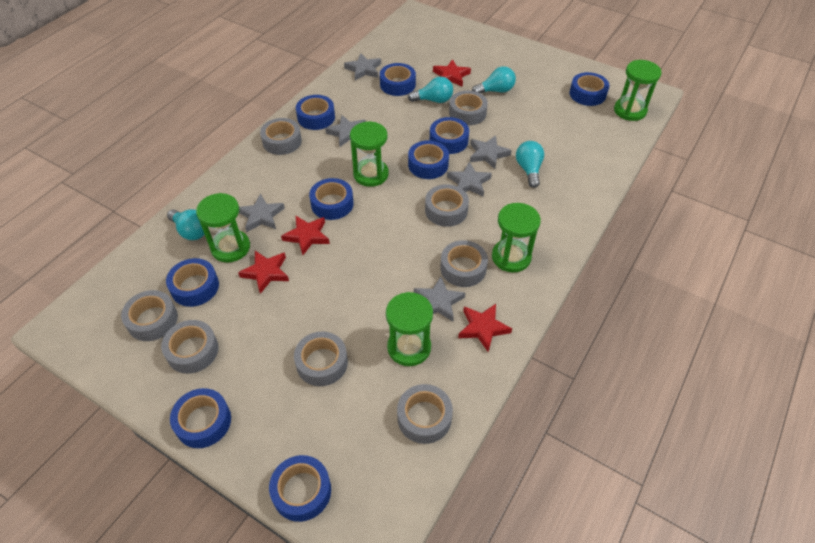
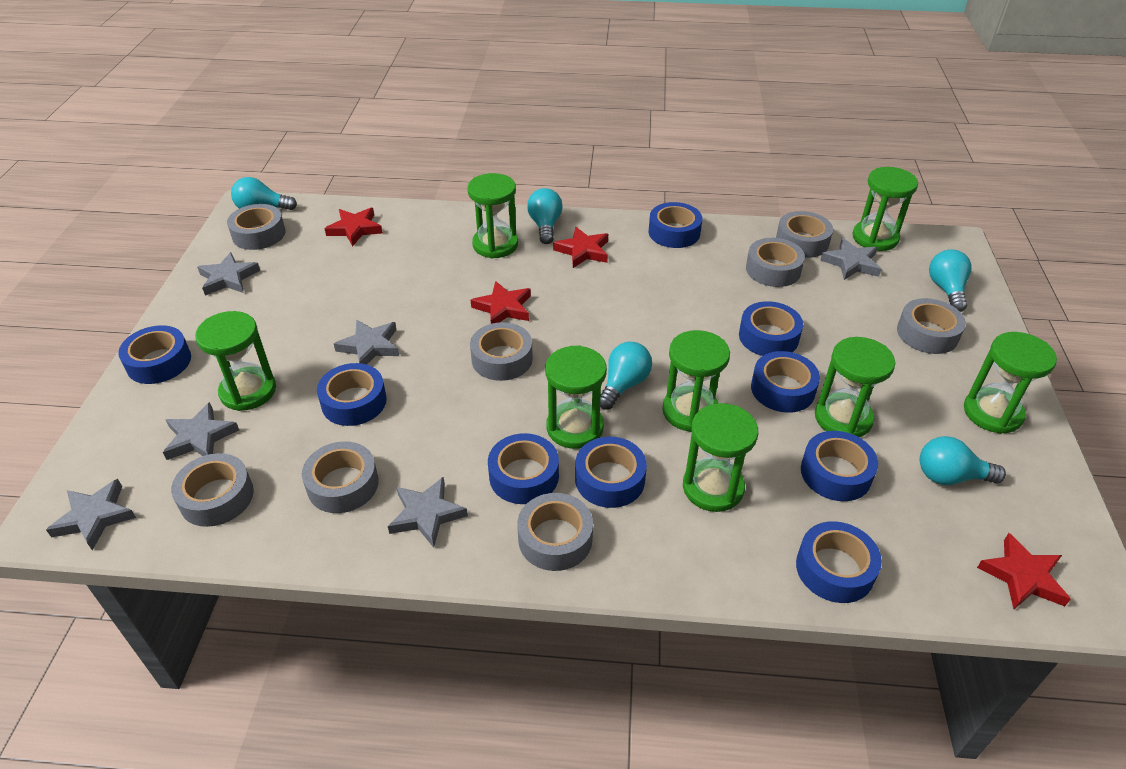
green hourglass: [196,193,250,263] [350,122,389,187] [386,292,433,366] [492,203,541,273] [614,60,662,121] = 5 -> [195,311,276,411] [468,173,518,258] [545,345,607,449] [662,330,730,432] [683,403,758,512] [815,337,895,437] [852,167,918,251] [964,332,1057,434] = 8
turquoise light bulb: [167,209,205,240] [408,76,453,103] [472,66,516,94] [516,141,544,188] = 4 -> [231,177,297,210] [527,188,563,244] [600,342,652,410] [920,436,1006,485] [929,249,972,312] = 5

